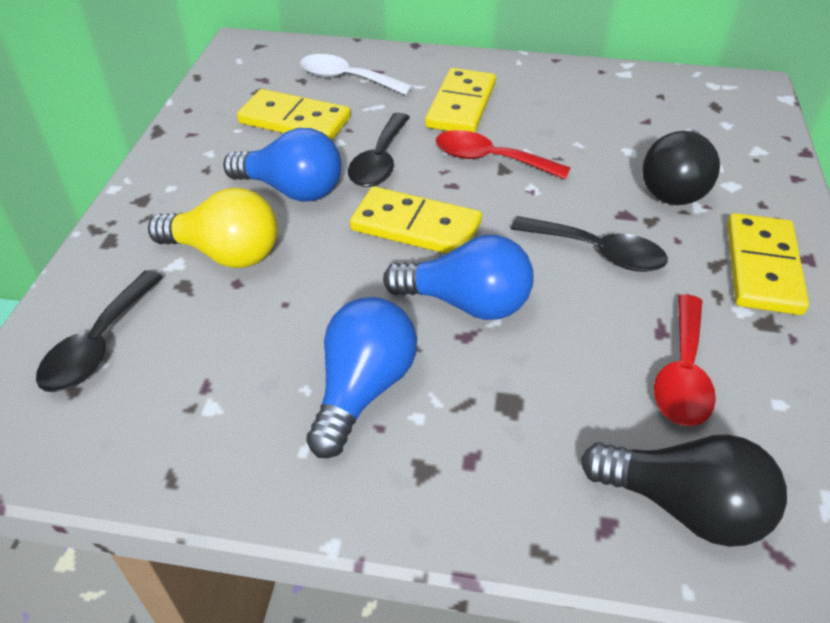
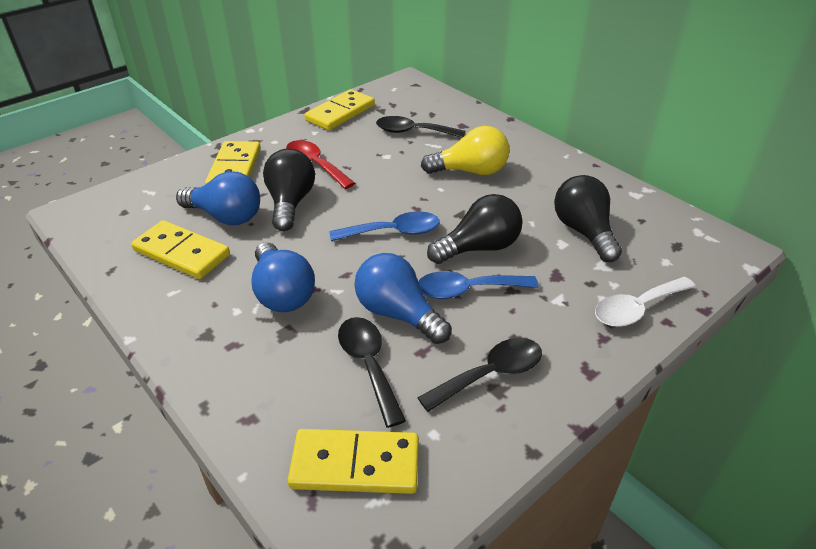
black light bulb: [581,434,787,547] [642,129,720,205] = 2 -> [263,149,315,231] [427,194,523,264] [554,175,622,262] = 3
blue spoon: none = 0 -> [330,211,440,241] [418,271,538,299] = 2
red spoon: [436,130,571,180] [654,294,716,426] = 2 -> [286,140,355,189] = 1

